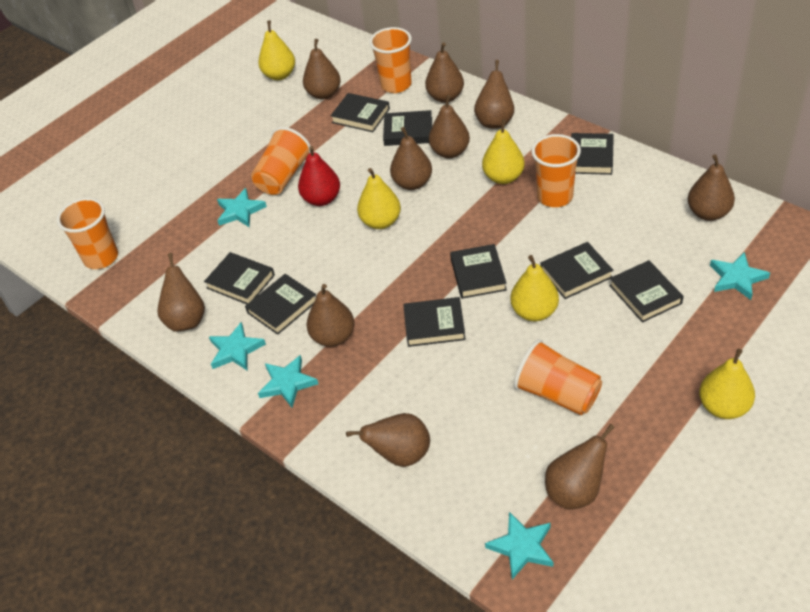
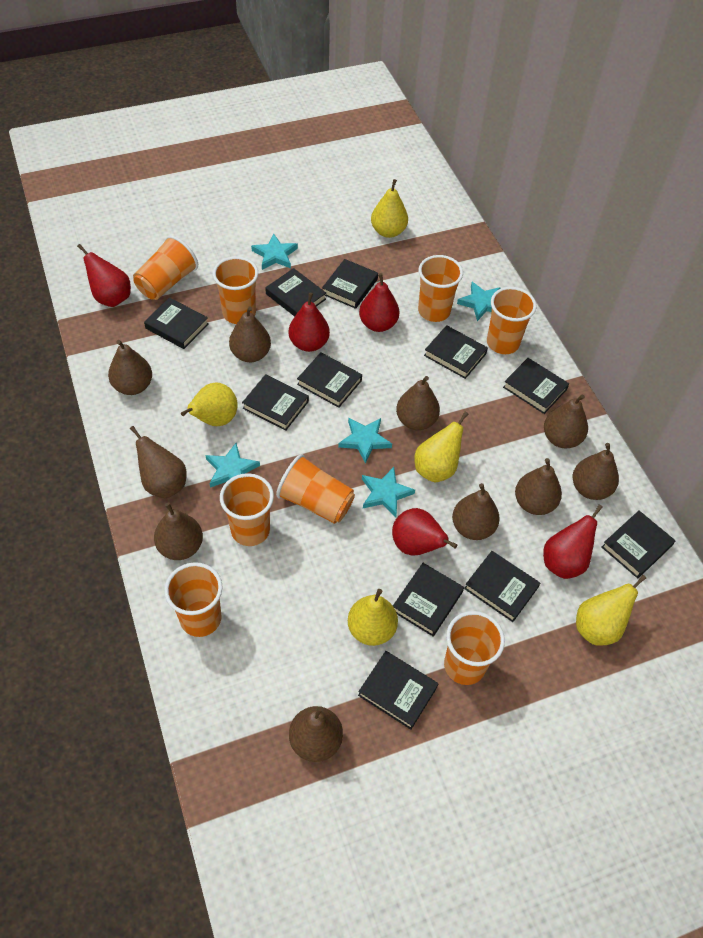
black book: [204,252,275,304] [245,274,316,335] [330,93,390,132] [383,110,432,146] [403,297,466,347] [450,244,507,299] [540,242,613,299] [571,133,614,175] [609,260,683,323] = 9 -> [144,297,209,349] [242,374,309,431] [265,268,326,317] [297,352,362,408] [322,259,378,309] [358,651,438,730] [393,563,464,636] [424,325,488,379] [464,551,540,622] [503,358,569,414] [602,511,676,578] = 11
orange cup: [57,198,118,269] [251,127,311,195] [369,27,412,93] [514,339,602,415] [531,134,581,207] = 5 -> [133,235,198,300] [164,562,223,637] [213,256,258,324] [220,473,274,546] [276,454,355,524] [418,255,463,322] [444,611,505,685] [487,287,537,354] = 8
red pear: [298,146,340,206] = 1 -> [77,244,131,307] [289,293,330,352] [359,273,400,332] [392,508,457,556] [543,505,603,579] = 5

